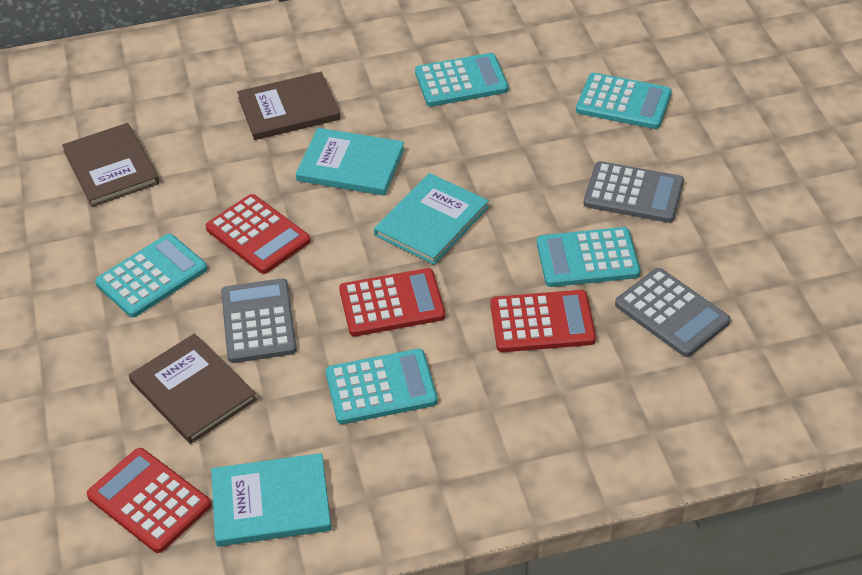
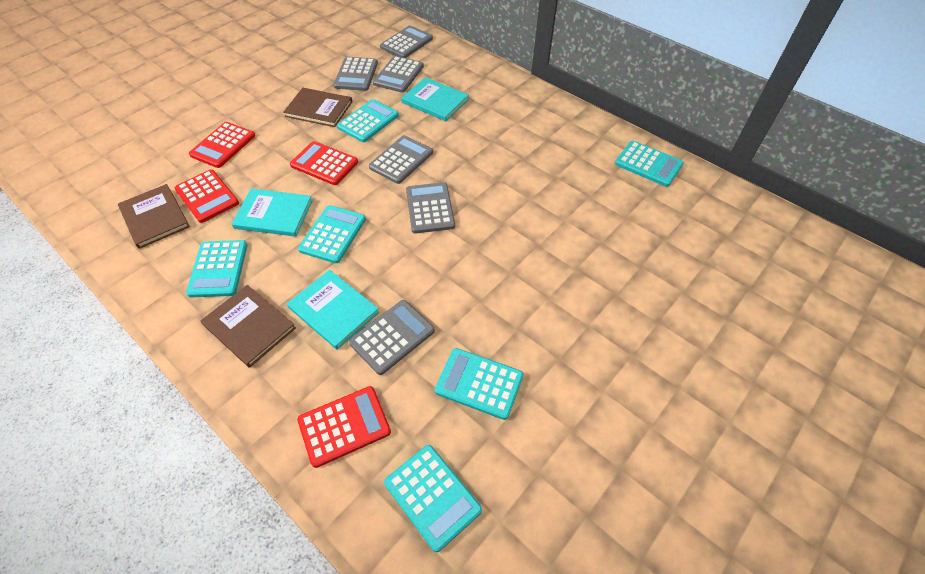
grey calculator: [221,278,297,363] [583,161,684,223] [615,268,730,357] = 3 -> [334,57,378,91] [349,300,435,375] [369,135,433,184] [373,56,424,93] [380,25,433,58] [406,182,455,234] = 6
turquoise calculator: [95,234,207,318] [326,349,438,424] [415,53,508,106] [537,227,640,287] [576,73,672,129] = 5 -> [186,240,247,297] [298,205,366,263] [337,99,399,142] [384,445,482,552] [435,348,523,420] [615,141,684,187] = 6

